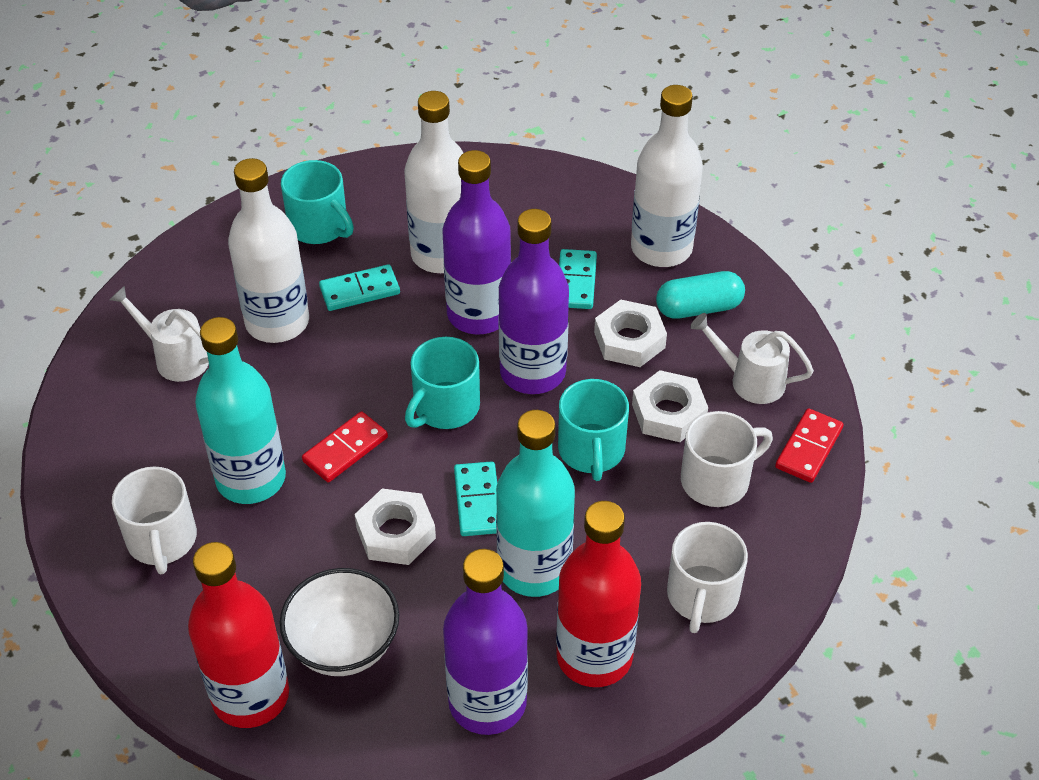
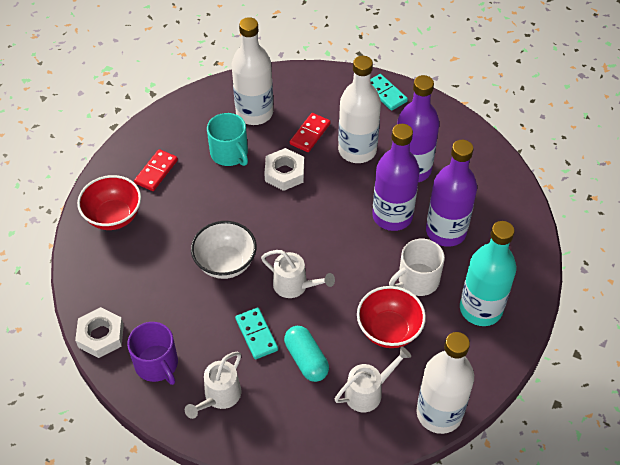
purple mug: none = 0 -> [127,322,178,385] = 1
red bottle: [188,542,289,728] [556,501,641,687] = 2 -> none = 0
red bowl: none = 0 -> [77,175,141,230] [357,286,426,348] = 2
turquoise bottle: [195,317,286,504] [496,410,575,597] = 2 -> [460,221,516,326] = 1
turquoise domino: [319,264,400,311] [454,461,497,536] [559,249,597,309] = 3 -> [235,308,278,359] [370,74,408,111] = 2
turquoise mug: [281,160,354,244] [405,337,480,429] [558,379,629,481] = 3 -> [207,113,248,166] = 1
white mug: [112,466,197,574] [667,522,748,633] [681,411,773,507] = 3 -> [389,239,445,296] = 1
white nut: [355,488,436,565] [594,300,667,367] [632,370,708,442] = 3 -> [75,307,124,358] [264,148,304,191] = 2
white watering can: [110,286,209,382] [690,313,814,404] = 2 -> [185,352,241,419] [261,250,335,298] [335,347,411,412] = 3

